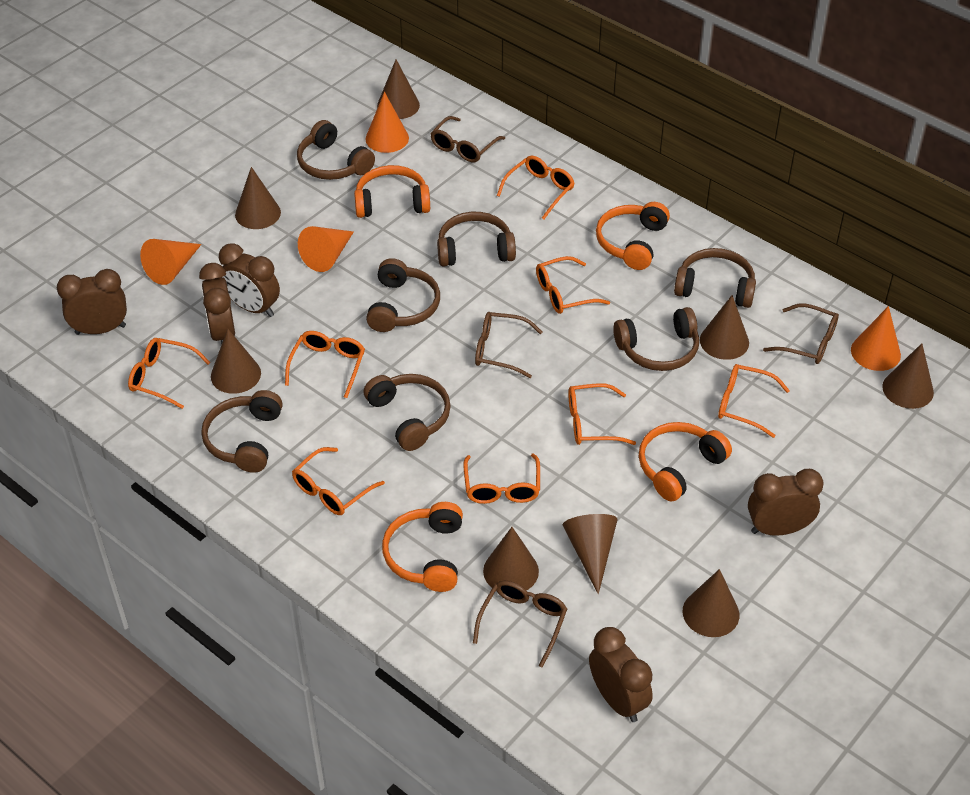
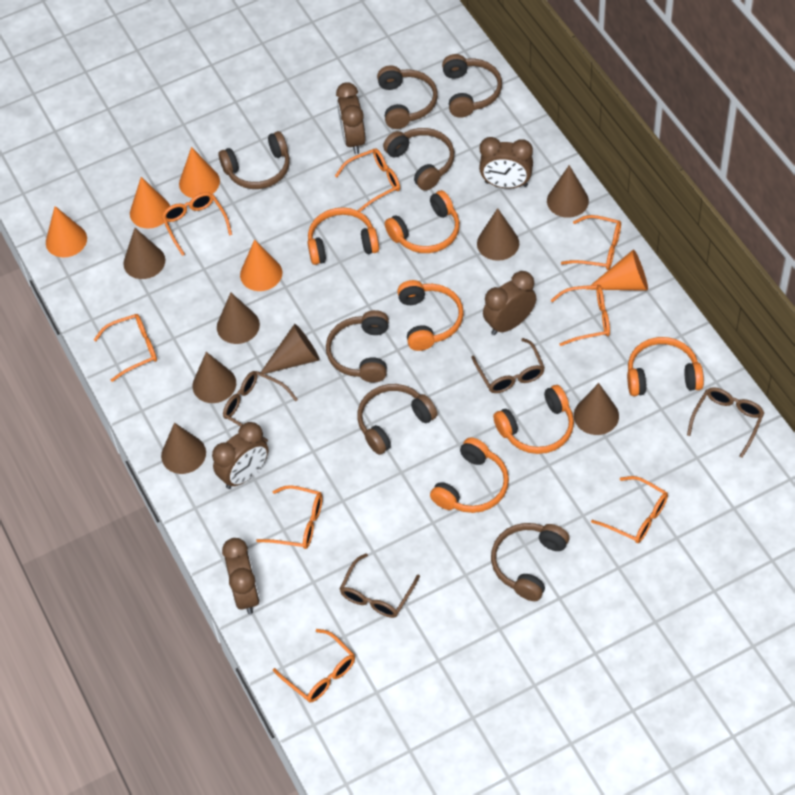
orange cone: [140,239,202,285] [298,226,354,272] [365,92,409,153] [851,306,901,371] = 4 -> [46,206,87,257] [130,177,170,229] [179,147,220,198] [240,239,282,291] [586,249,648,291] = 5
orange headphones: [354,165,430,218] [382,502,463,592] [596,202,670,270] [639,422,732,502] = 4 -> [307,207,379,265] [385,190,460,253] [397,280,464,351] [430,437,509,513] [493,385,574,454] [627,337,704,396] = 6

